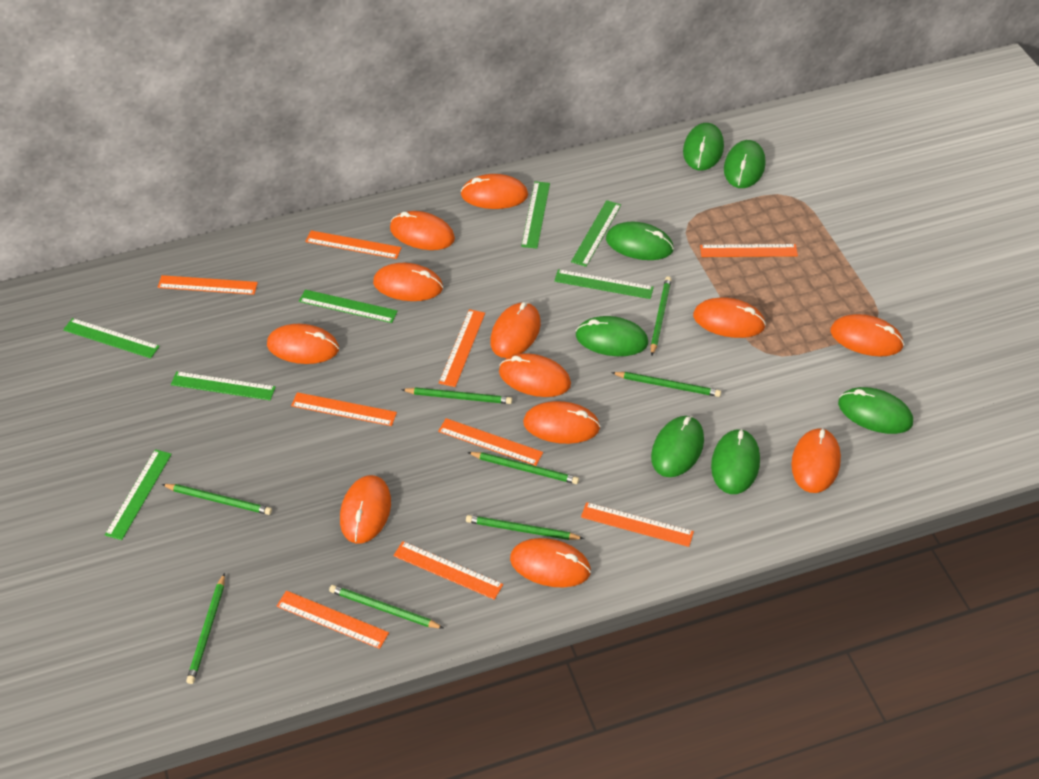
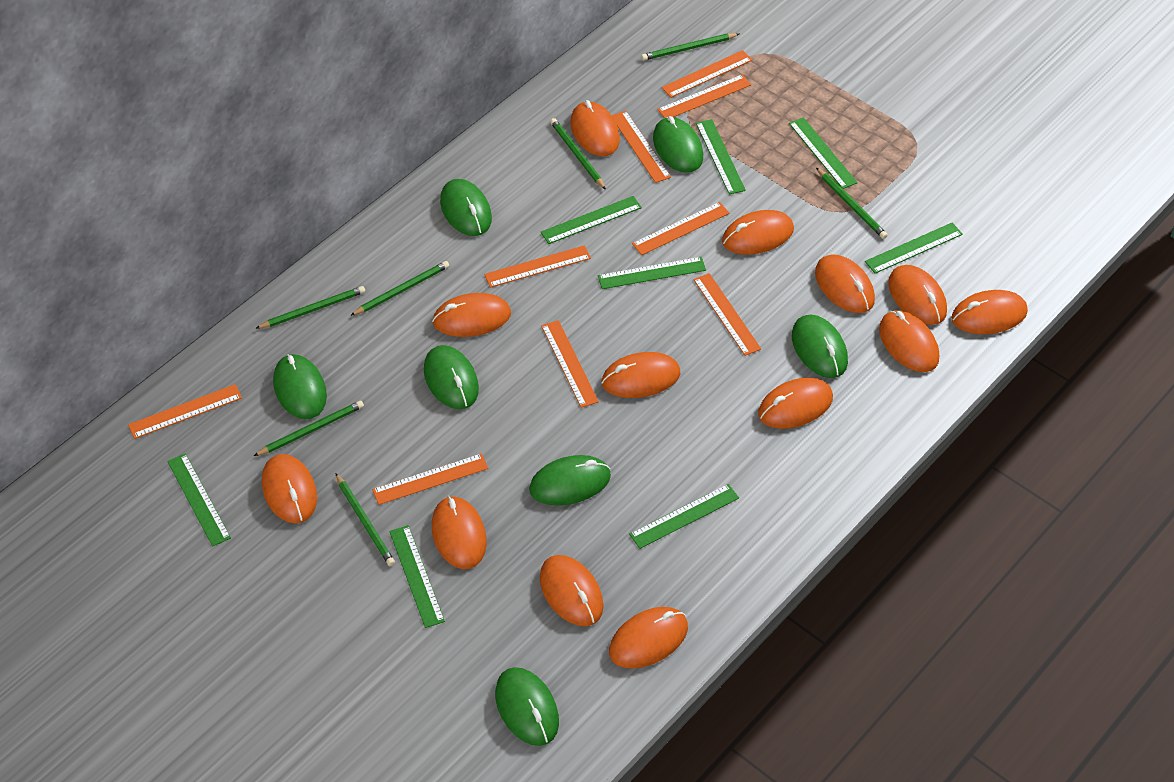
green pencil: [162,484,272,515] [186,573,225,684] [329,585,444,629] [401,387,512,404] [466,515,584,540] [467,452,579,484] [611,372,721,397] [651,276,672,355] = 8 -> [254,401,364,456] [255,286,365,329] [335,473,395,566] [350,261,449,316] [550,118,606,190] [641,33,739,61] [816,168,887,239] = 7
green ruler: [63,318,160,358] [105,449,172,540] [171,371,276,400] [299,289,398,323] [521,181,550,249] [554,269,654,299] [571,200,621,267] = 7 -> [167,453,231,547] [389,525,445,628] [541,196,642,244] [598,257,706,289] [629,484,739,549] [696,119,746,195] [789,117,858,189] [865,222,963,274] = 8
orange mouse: [267,324,339,364] [340,475,391,544] [373,263,443,301] [390,211,455,250] [460,174,528,209] [490,302,541,358] [499,353,571,397] [510,538,591,587] [523,401,600,444] [693,297,766,338] [791,428,841,493] [830,314,904,357] = 12 -> [262,454,317,524] [432,293,511,337] [432,496,487,569] [540,555,604,626] [570,100,620,156] [601,352,680,398] [609,607,688,669] [722,210,794,255] [758,378,833,429] [815,254,875,313] [879,310,939,372] [888,265,947,325] [951,290,1028,334] = 13

